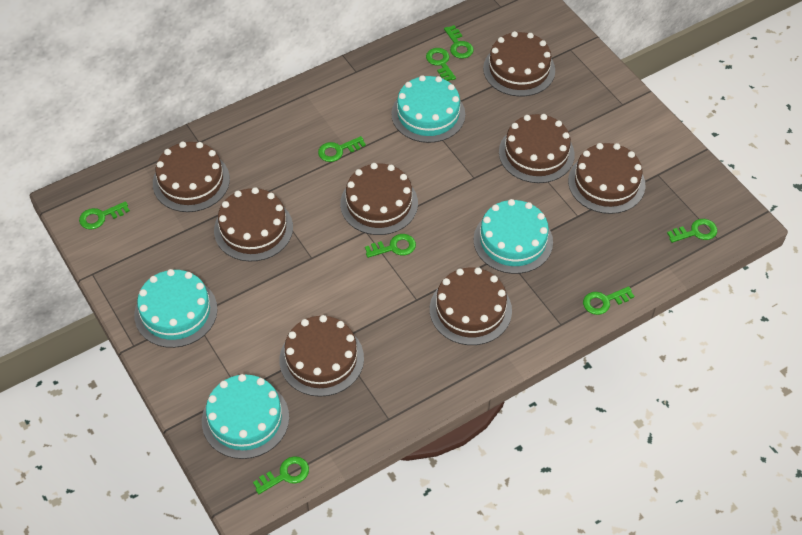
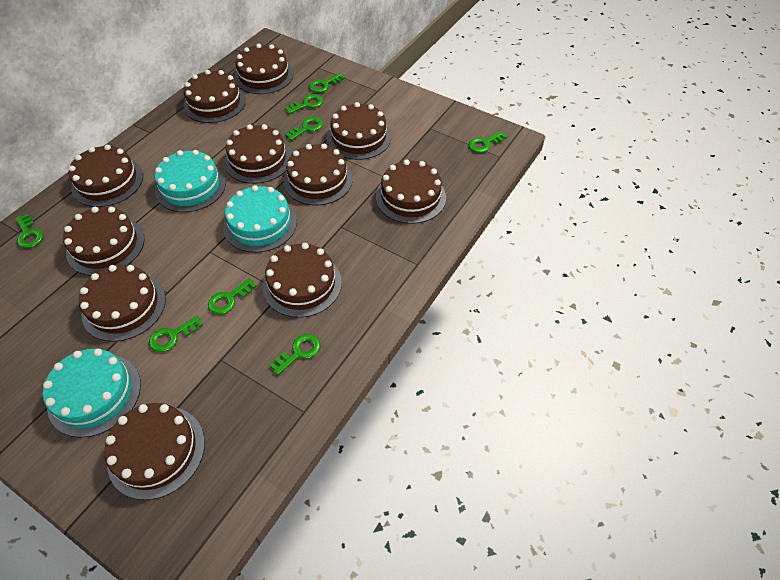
brown cake: [153,141,230,212] [214,187,293,262] [279,315,364,397] [340,163,418,235] [430,267,512,345] [483,31,555,97] [499,114,575,183] [568,143,645,214] = 8 -> [63,207,145,276] [68,145,143,207] [79,265,166,342] [104,403,205,500] [183,70,246,123] [224,124,292,184] [234,44,294,94] [263,243,342,318] [284,144,353,205] [327,102,391,160] [376,160,446,224] = 11
turquoise cake: [134,269,217,348] [202,374,289,459] [391,75,465,143] [473,199,553,274] = 4 -> [43,349,141,437] [155,150,226,212] [223,185,297,253] = 3

